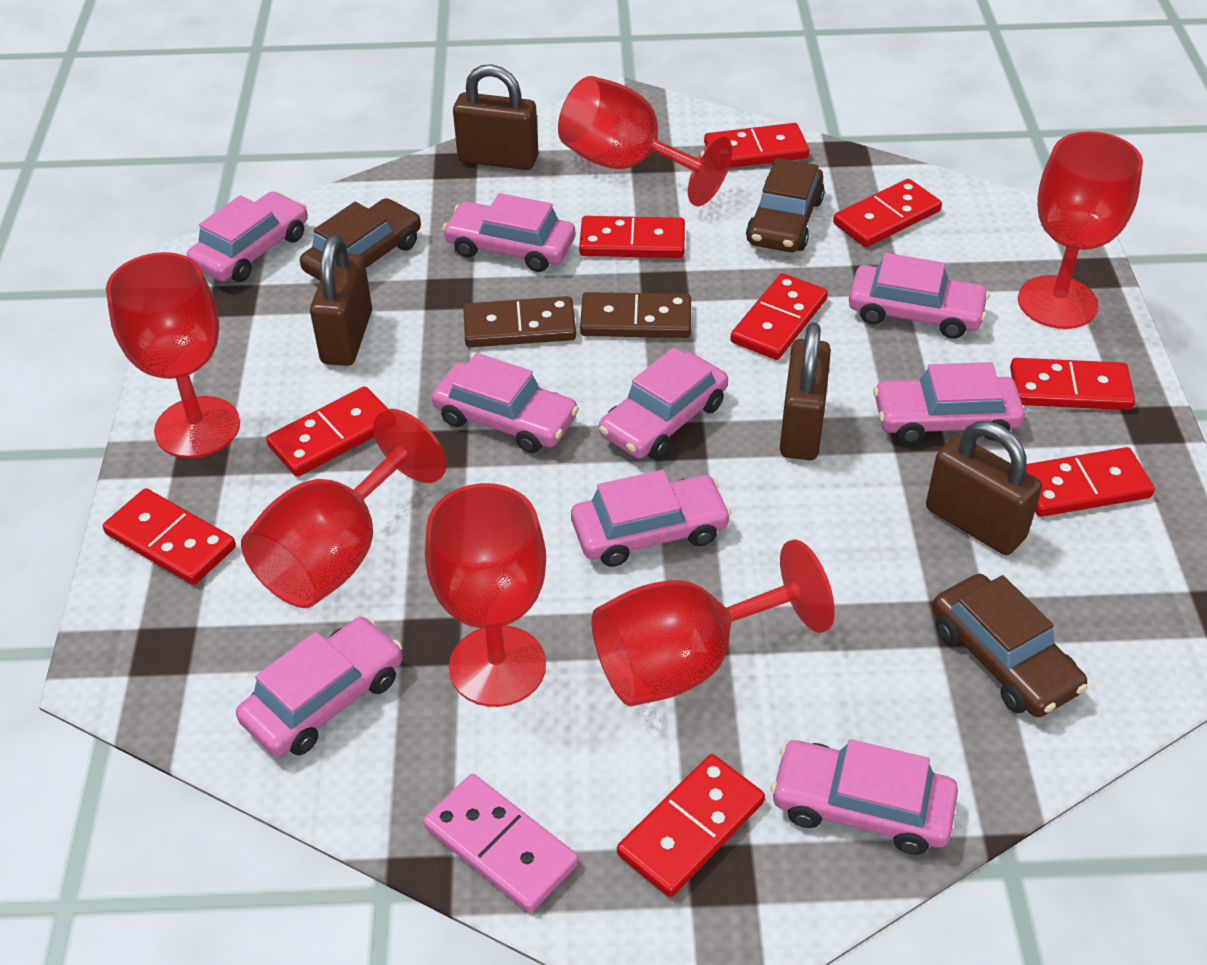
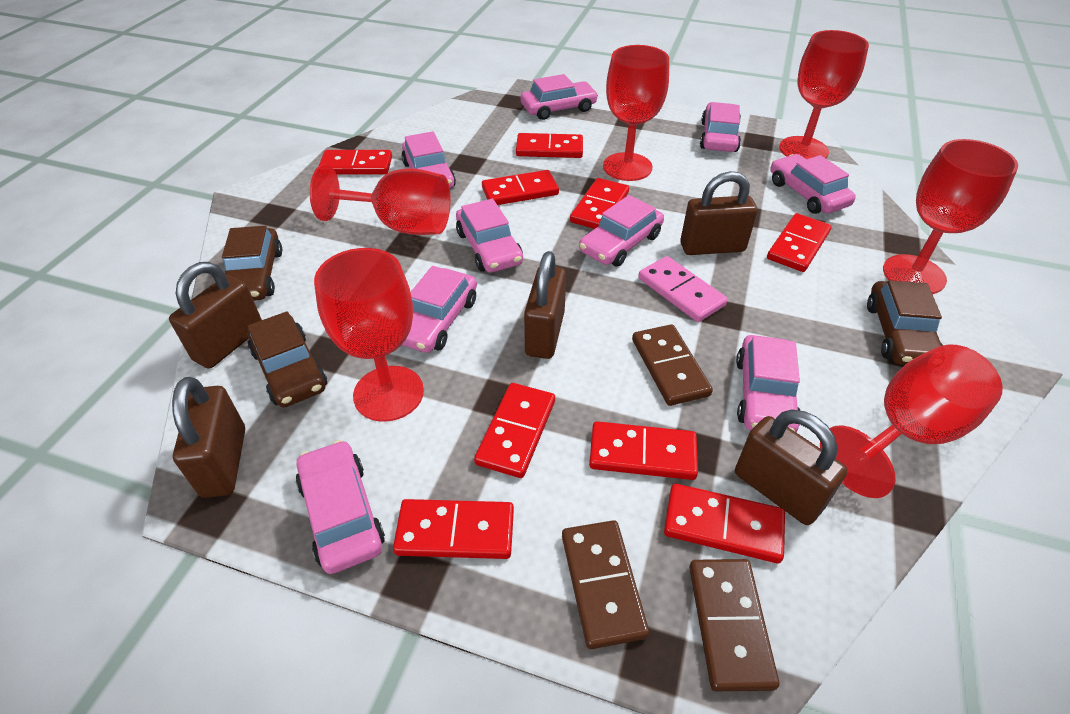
brown domino: [463,296,576,347] [580,292,691,338] = 2 -> [562,520,649,649] [632,324,713,406] [689,559,779,691] = 3
brown padlock: [310,235,372,366] [453,64,539,170] [780,322,831,460] [926,421,1042,555] = 4 -> [169,262,262,369] [172,377,245,498] [524,251,566,359] [680,171,758,255] [735,410,848,525] = 5

